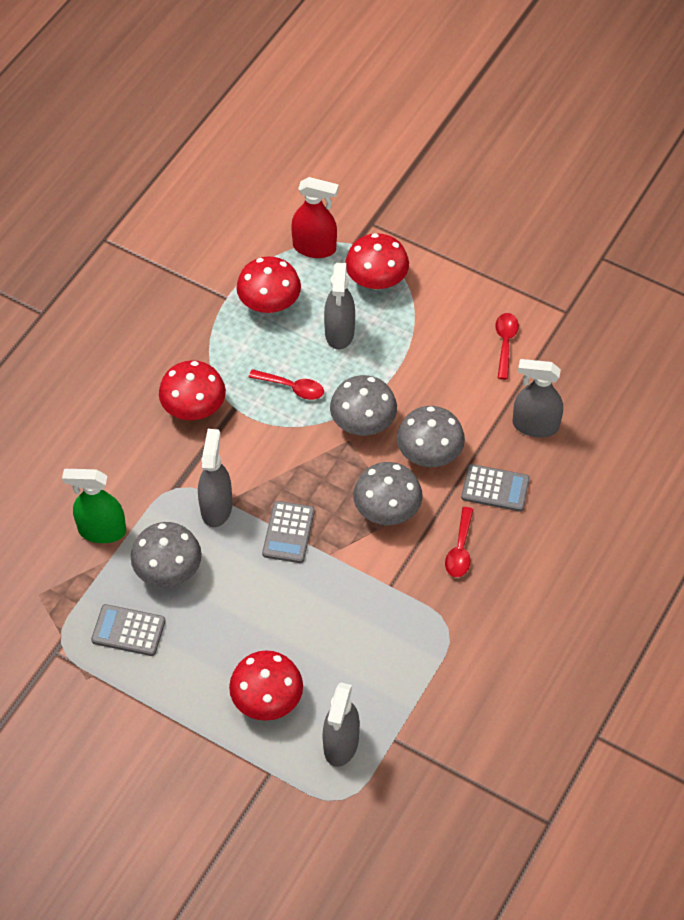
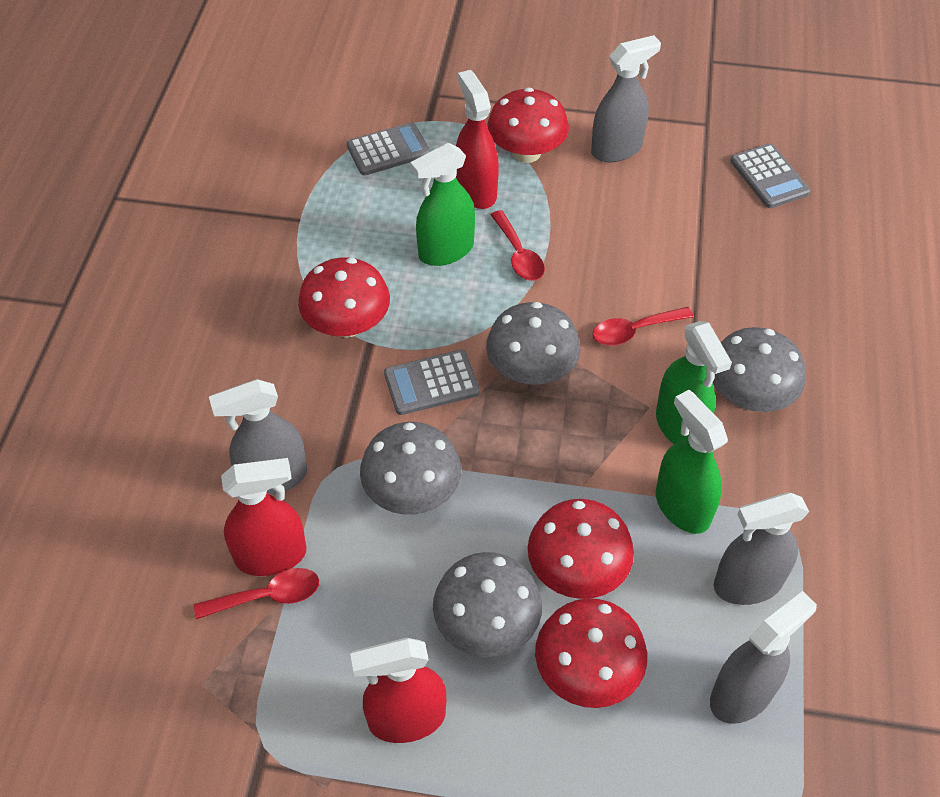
green spray bottle: [62,469,126,543] = 1 -> [410,143,475,266] [656,321,732,444] [656,390,728,534] = 3
red spray bottle: [291,177,339,258] = 1 -> [221,458,306,576] [350,638,446,743] [456,70,499,209] = 3

